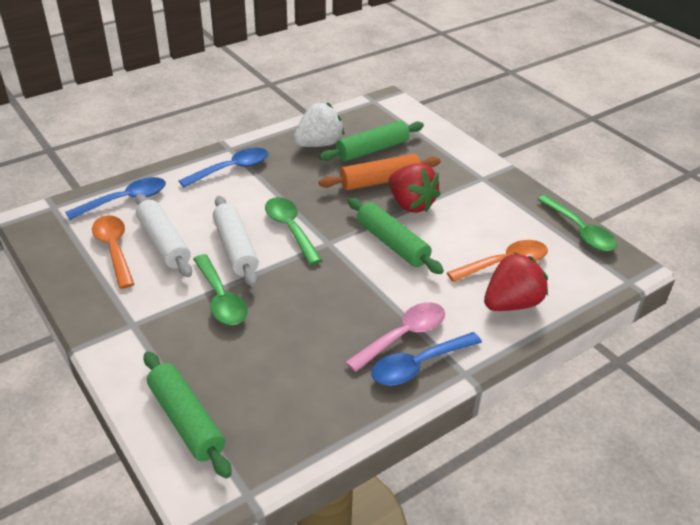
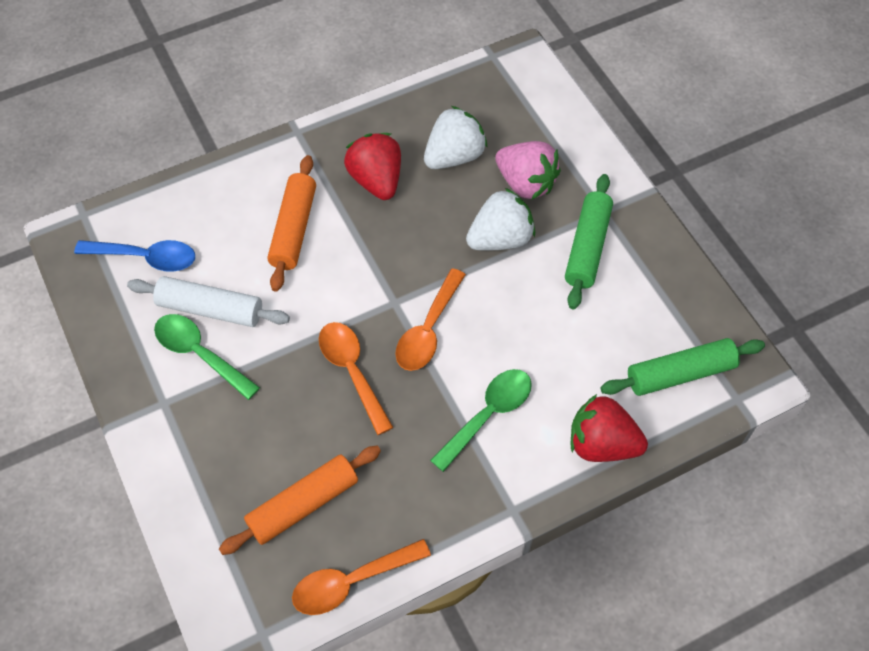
blue spoon: [65,177,166,220] [179,148,268,187] [371,332,482,386] = 3 -> [74,240,195,272] = 1
green rolling pin: [144,351,232,478] [319,121,424,161] [347,197,444,274] = 3 -> [565,174,613,310] [600,338,765,396] = 2
green spoon: [193,254,248,325] [265,197,322,265] [537,195,617,251] = 3 -> [154,314,260,400] [430,369,532,472] = 2
orange rolling pin: [319,154,441,190] = 1 -> [219,446,381,555] [267,155,316,291] = 2
orange spoon: [92,215,134,289] [447,240,548,282] = 2 -> [292,539,431,615] [319,322,394,435] [395,268,466,371] = 3
pink spoon: [345,302,445,372] = 1 -> none = 0
pink strawberry: none = 0 -> [495,141,561,200] = 1
white rolling pin: [135,194,192,277] [213,196,259,287] = 2 -> [127,276,290,327] = 1
white strawberry: [293,103,344,147] = 1 -> [424,106,488,169] [466,188,535,250] = 2

